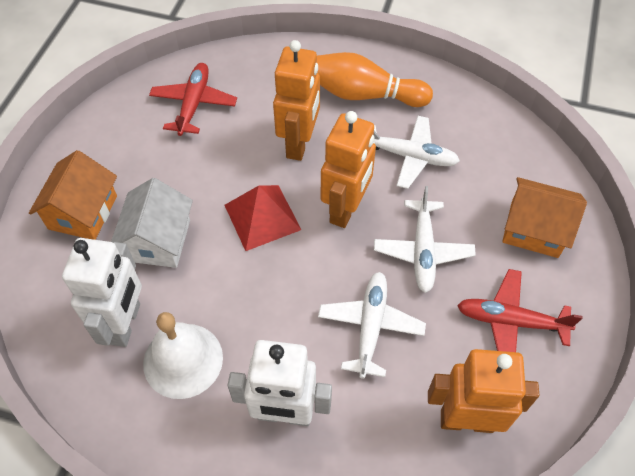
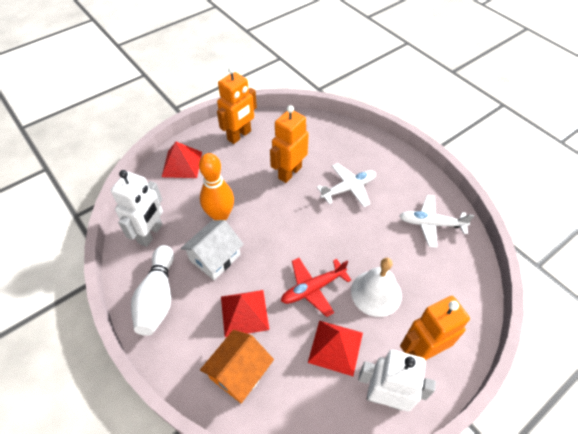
orange house: [29,150,117,240] [502,177,587,258] = 2 -> [200,330,274,403] = 1
red plane: [149,63,237,136] [457,269,583,352] = 2 -> [281,258,351,317] = 1
red pyramid: [224,185,301,251] = 1 -> [162,142,202,178] [221,290,269,337] [308,320,363,376] = 3
white bowling pin: none = 0 -> [131,245,174,336] = 1
white plane: [318,272,426,379] [374,116,460,189] [374,186,476,293] = 3 -> [317,163,376,207] [400,195,474,248] = 2

